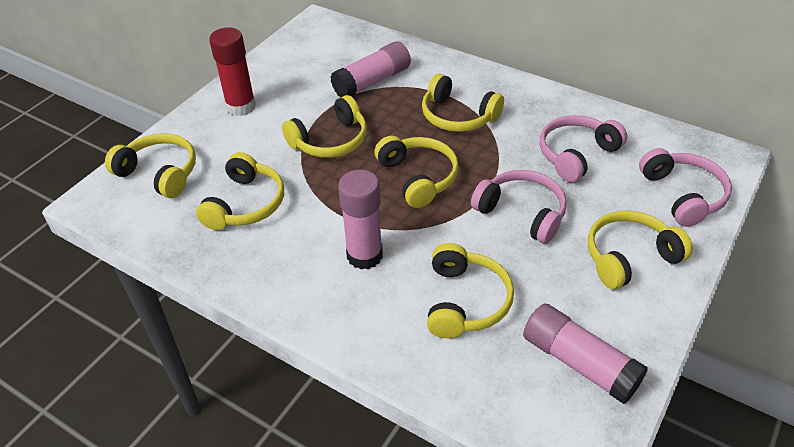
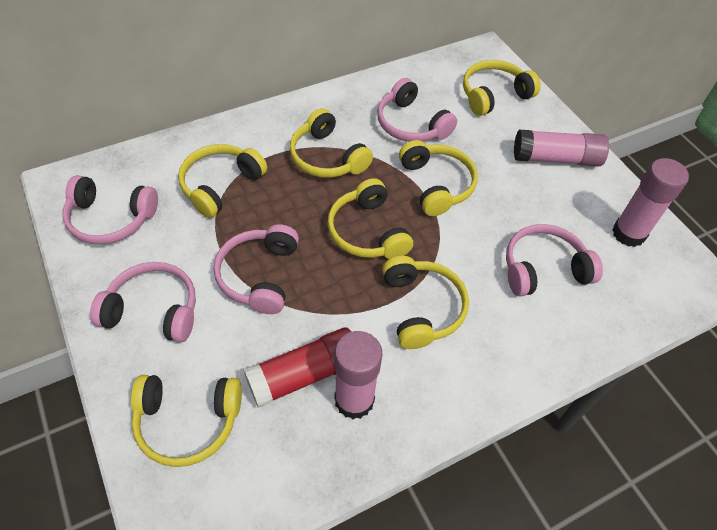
pink headphones: [471,170,567,244] [540,115,627,182] [639,148,732,227] = 3 -> [62,175,158,245] [90,262,196,342] [214,224,299,314] [377,78,457,142] [506,224,603,297] = 5

